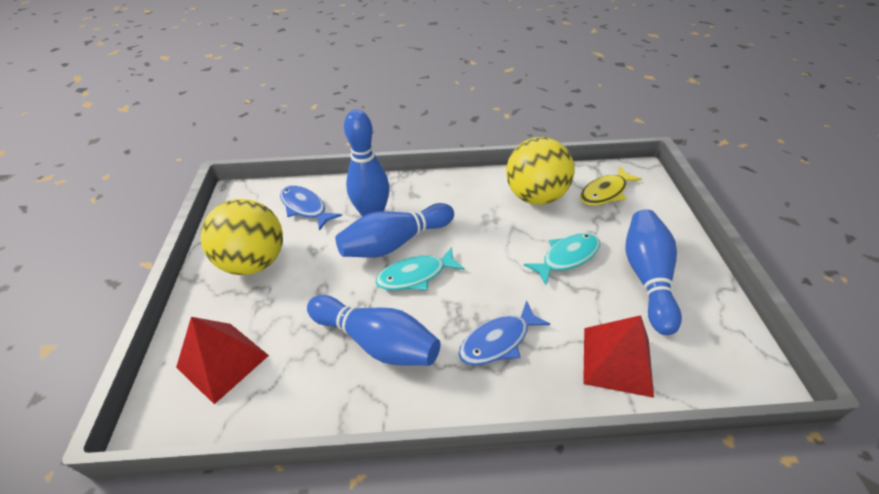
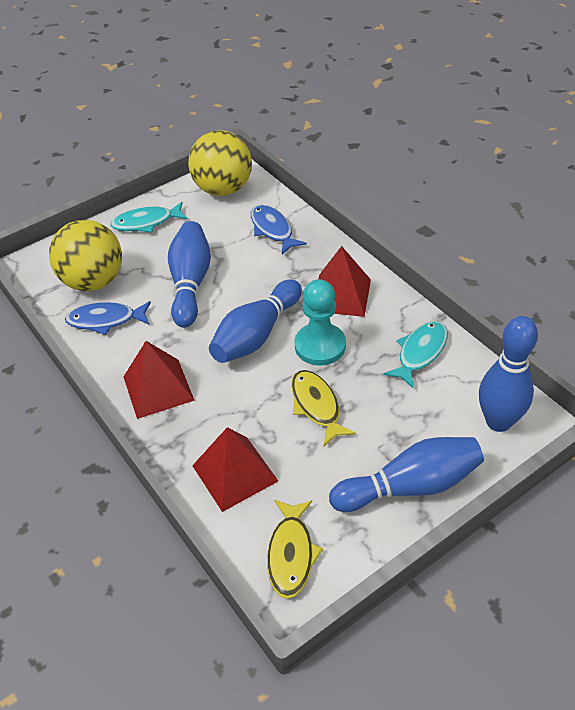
red pyramid: [176,317,269,404] [583,315,654,398] = 2 -> [124,341,195,419] [192,427,278,512] [318,246,371,317] = 3
turquoise pawn: none = 0 -> [294,279,346,366] = 1
yellow fish: [580,166,642,206] = 1 -> [267,499,323,599] [291,370,356,446] = 2

